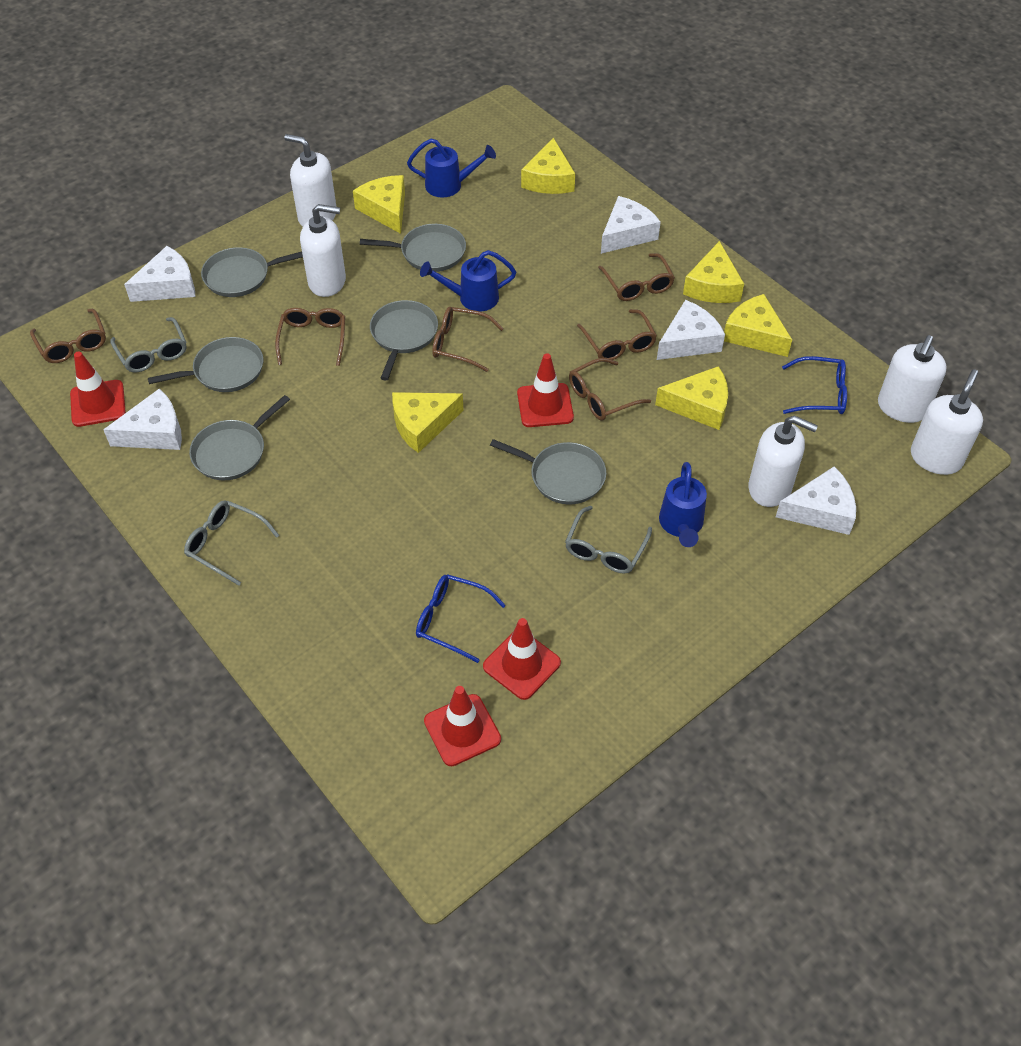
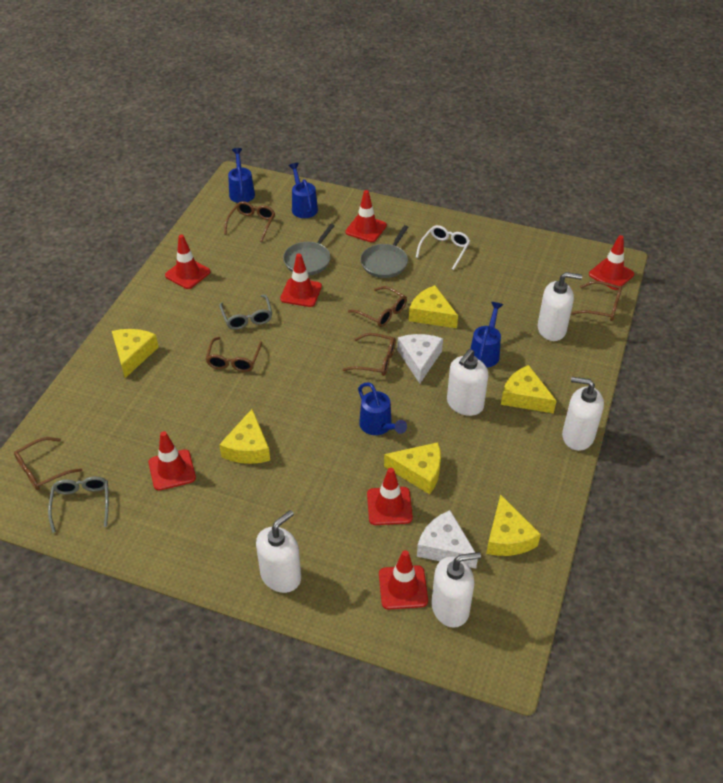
blue glasses: [416,574,506,663] [782,356,847,414] = 2 -> none = 0
blue watering can: [407,139,496,197] [420,250,516,312] [659,462,707,547] = 3 -> [228,148,255,203] [288,163,318,218] [358,382,407,435] [470,302,503,367] = 4
grey glasses: [110,317,186,373] [184,501,279,586] [565,506,652,573] = 3 -> [48,476,109,533] [219,294,272,330] = 2
grey pan: [148,337,263,392] [189,395,290,481] [201,247,303,297] [360,224,466,272] [370,300,438,381] [490,439,606,504] = 6 -> [283,224,335,275] [360,225,408,278] = 2
red traffic cone: [70,351,126,427] [424,686,501,766] [483,618,561,700] [517,353,574,427] = 4 -> [148,431,196,491] [165,235,210,289] [280,254,322,307] [345,190,387,242] [367,468,413,525] [379,550,428,610] [589,235,634,290] = 7
white cheese: [103,389,182,450] [124,246,196,302] [601,196,661,254] [657,300,725,360] [776,466,856,535] = 5 -> [397,334,443,383] [417,510,478,569] = 2
white glasses: none = 0 -> [416,225,470,270] = 1

